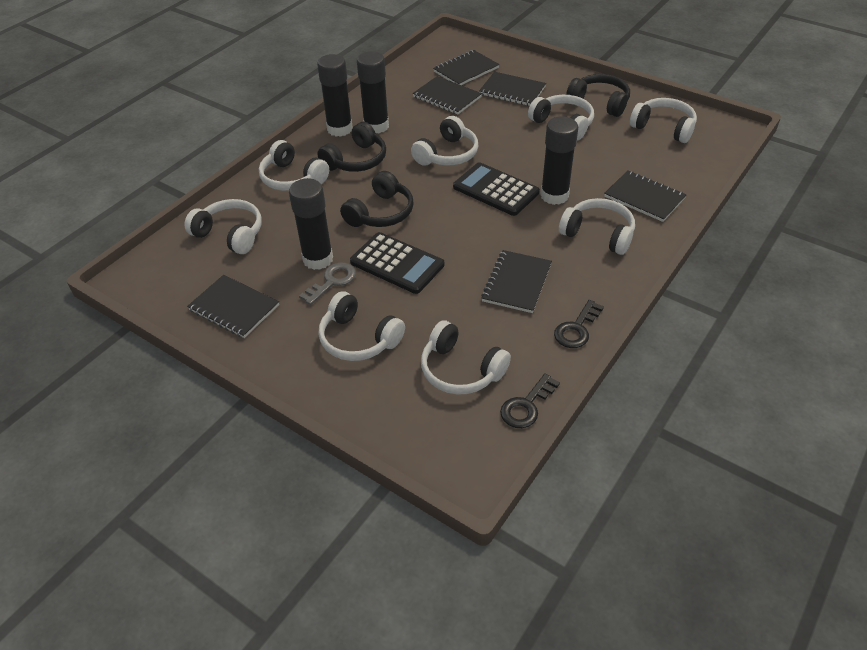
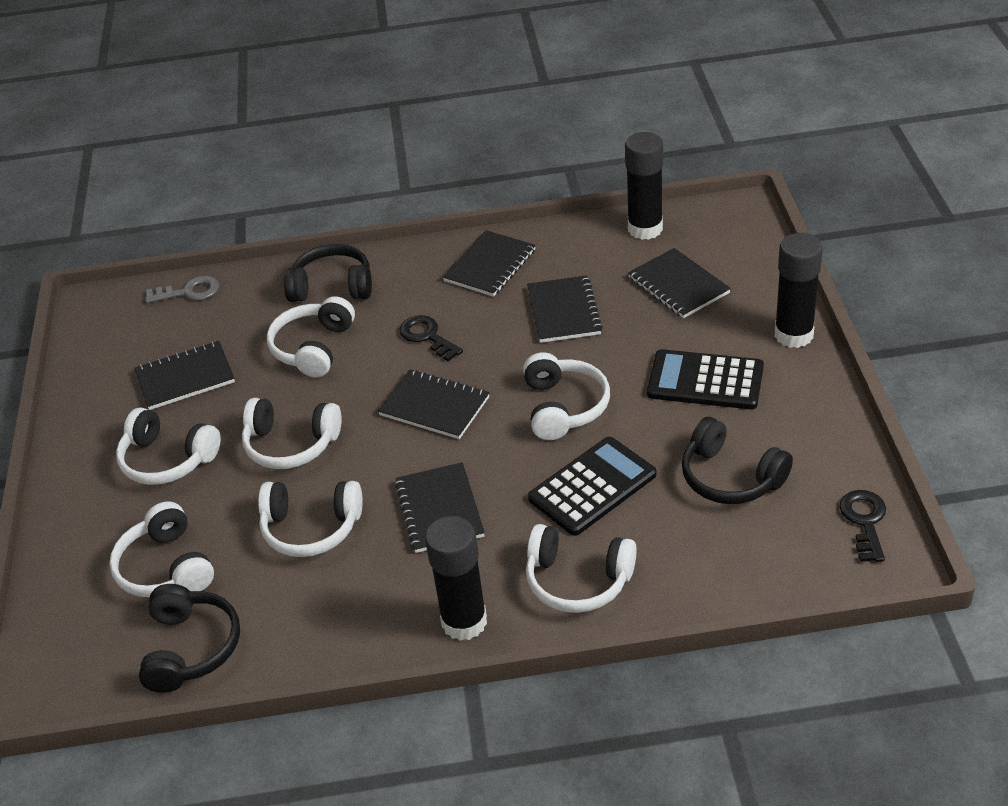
black glue stick: [289,178,333,270] [317,54,353,137] [357,51,389,133] [540,116,578,205] = 4 -> [425,516,487,641] [625,132,663,240] [775,233,823,348] = 3
white headphones: [184,199,262,254] [259,140,329,191] [318,291,405,361] [411,116,478,166] [421,320,511,395] [528,95,594,140] [559,198,635,255] [630,98,697,143] = 8 -> [109,501,214,597] [116,407,221,485] [242,398,342,469] [258,481,363,557] [267,296,355,377] [523,352,610,440] [526,524,637,613] = 7

